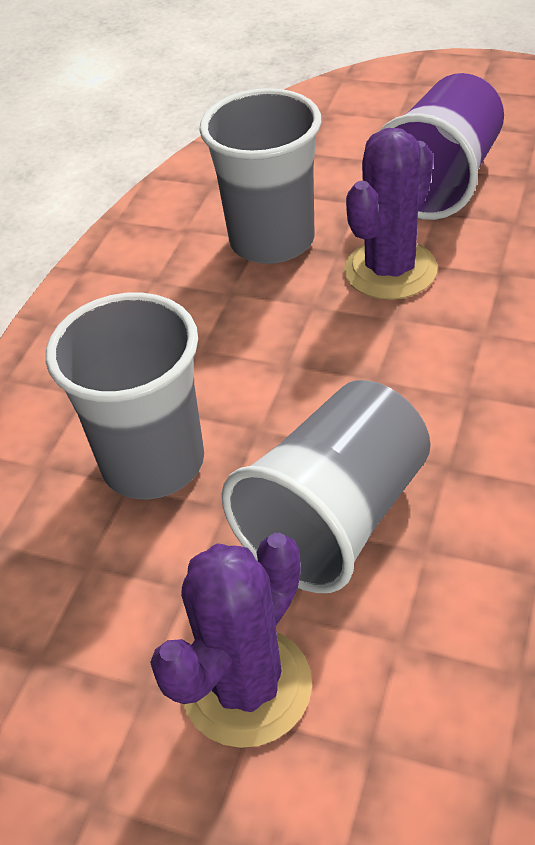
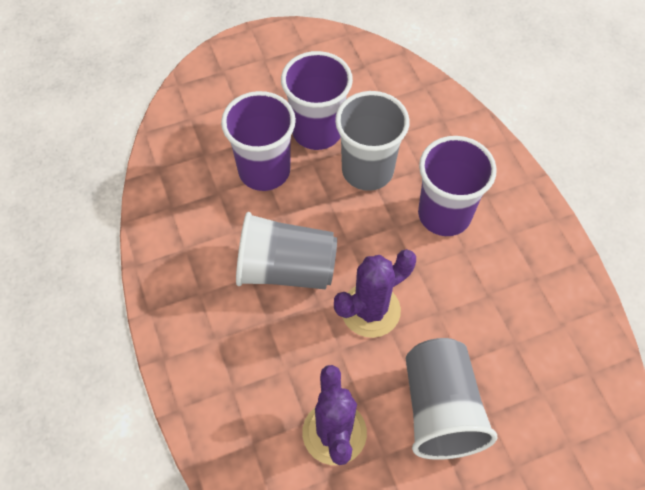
purple cup: [378,73,504,220] = 1 -> [221,91,296,191] [281,51,353,150] [418,136,497,236] = 3

